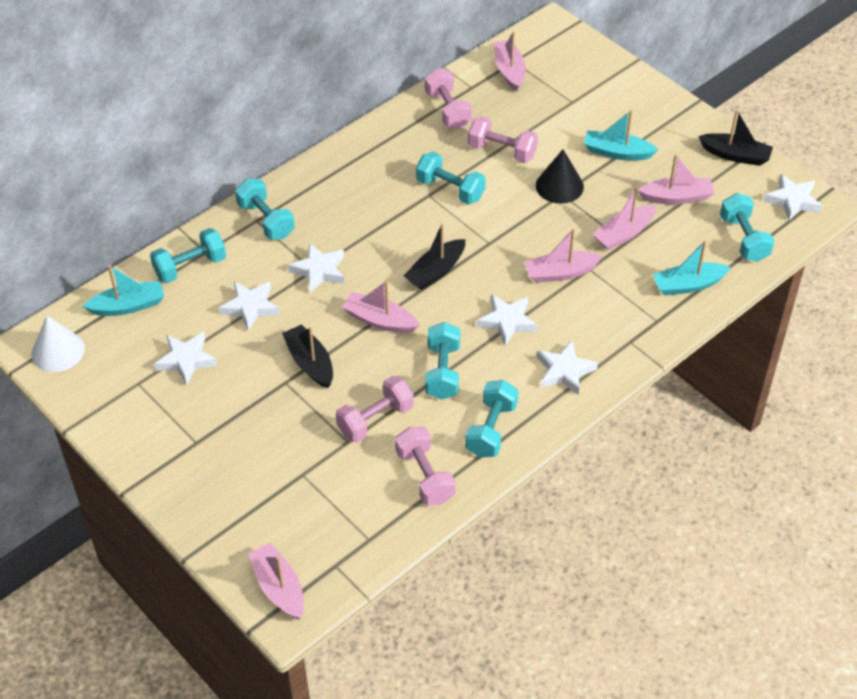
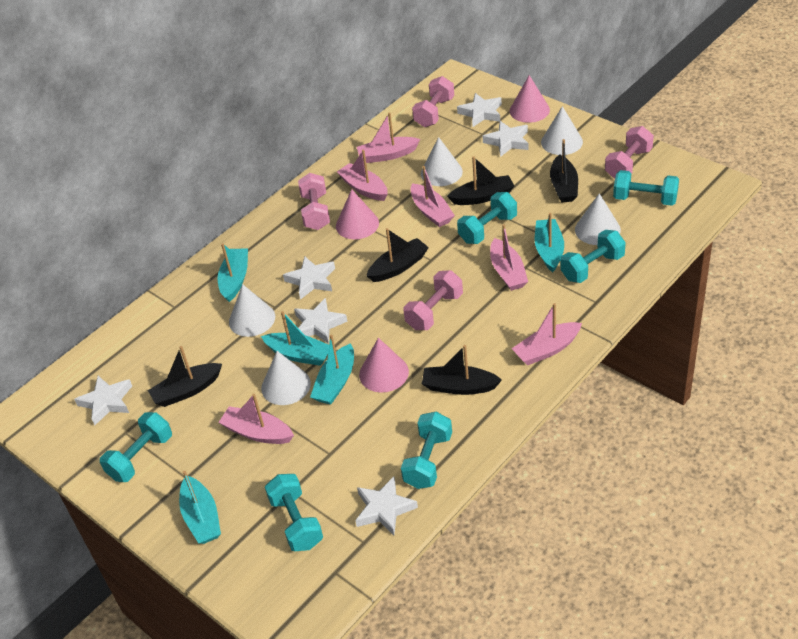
black boat: [282,324,333,388] [404,224,465,290] [698,110,773,166] = 3 -> [148,346,222,407] [366,228,429,282] [422,345,502,395] [447,156,514,205] [550,139,578,202] = 5
black cone: [536,150,584,204] = 1 -> none = 0
pink cone: none = 0 -> [336,189,379,239] [359,338,409,392] [510,75,550,123] = 3
turquoise boat: [83,265,164,316] [584,110,658,160] [653,240,731,296] = 3 -> [179,471,221,544] [218,243,248,302] [261,311,329,366] [310,335,354,405] [535,213,564,272] = 5
white cone: [31,316,85,372] = 1 -> [229,284,275,337] [261,351,311,405] [421,137,463,186] [541,106,583,155] [575,193,621,245] = 5

